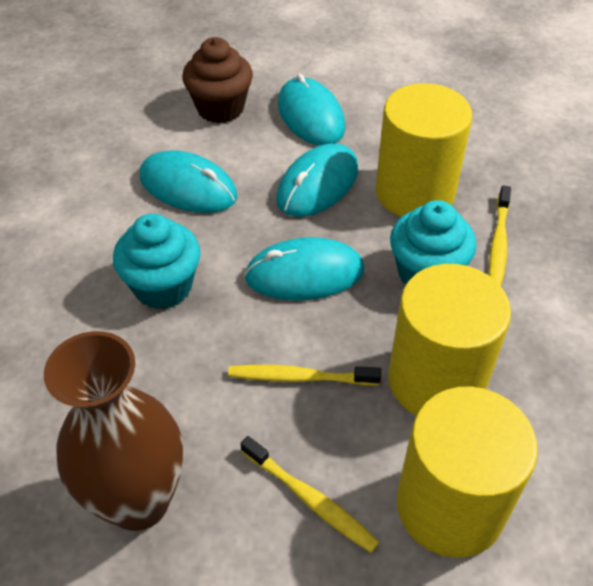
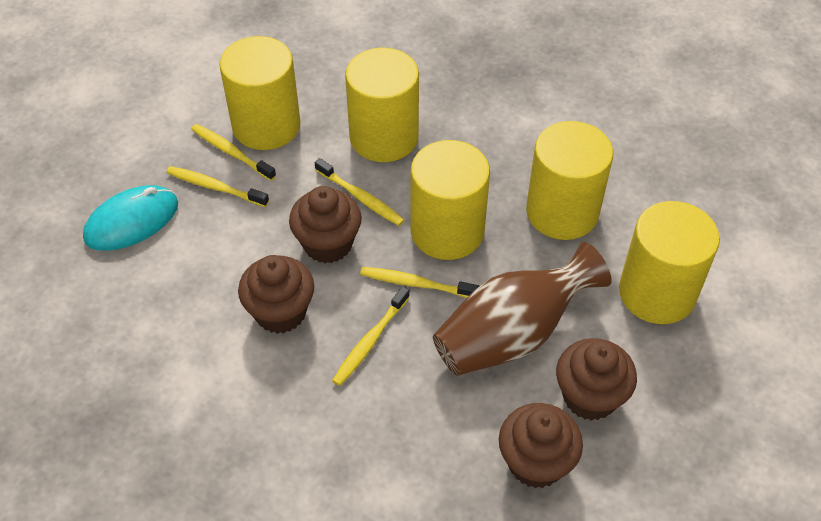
brown cupcake: [182,37,253,123] = 1 -> [238,255,314,334] [289,186,362,263] [499,403,583,488] [556,338,637,421] = 4
turquoise cupcake: [113,214,200,309] [390,200,476,285] = 2 -> none = 0
turquoise mouse: [140,150,237,213] [244,237,364,301] [277,144,358,217] [278,74,345,145] = 4 -> [83,185,178,251] = 1
yellow cylinder: [376,83,472,217] [388,264,511,415] [397,387,537,558] = 3 -> [220,36,301,150] [345,48,419,162] [411,140,490,260] [526,121,613,240] [619,201,720,324] = 5
yellow toothbrush: [228,365,381,386] [241,436,379,553] [489,186,511,286] = 3 -> [166,166,269,207] [191,124,276,181] [315,158,404,226] [332,286,410,386] [360,267,479,298] = 5

